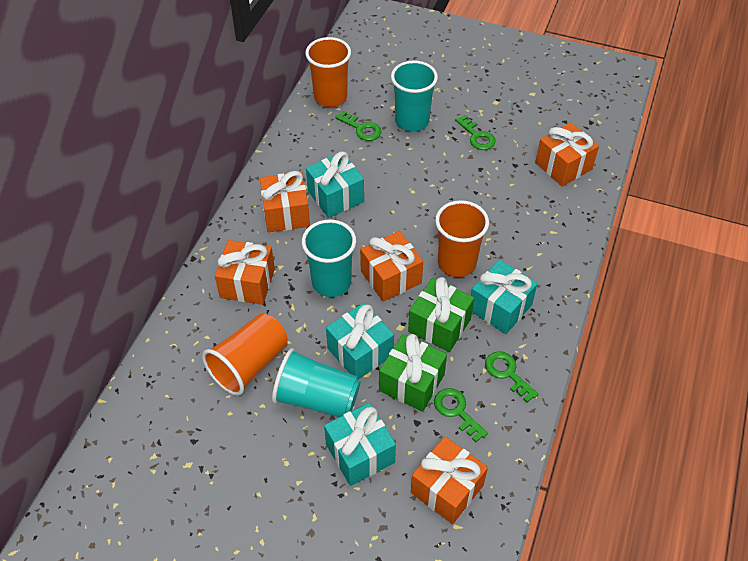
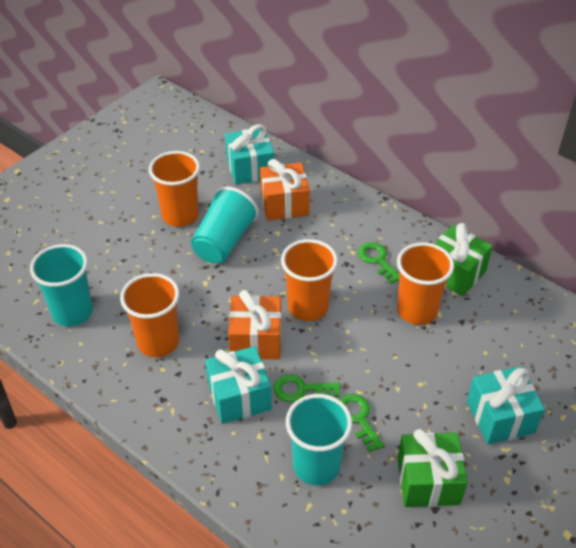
green key: [335,111,381,141] [434,388,488,442] [455,115,496,150] [485,351,539,403] = 4 -> [273,374,341,402] [340,394,384,453] [358,242,399,284] = 3
orange cup: [202,314,288,396] [305,37,351,107] [435,200,489,277] = 3 -> [120,273,180,357] [149,151,200,227] [281,239,338,321] [397,242,454,325] = 4
orange gift: [215,240,275,305] [260,171,310,232] [360,231,423,302] [411,437,488,524] [535,122,599,187] = 5 -> [228,290,281,359] [260,159,310,221] = 2
turquoise gift: [306,152,364,218] [324,403,396,486] [326,303,394,379] [471,260,538,334] = 4 -> [205,346,272,424] [225,124,274,185] [467,366,545,444] = 3

